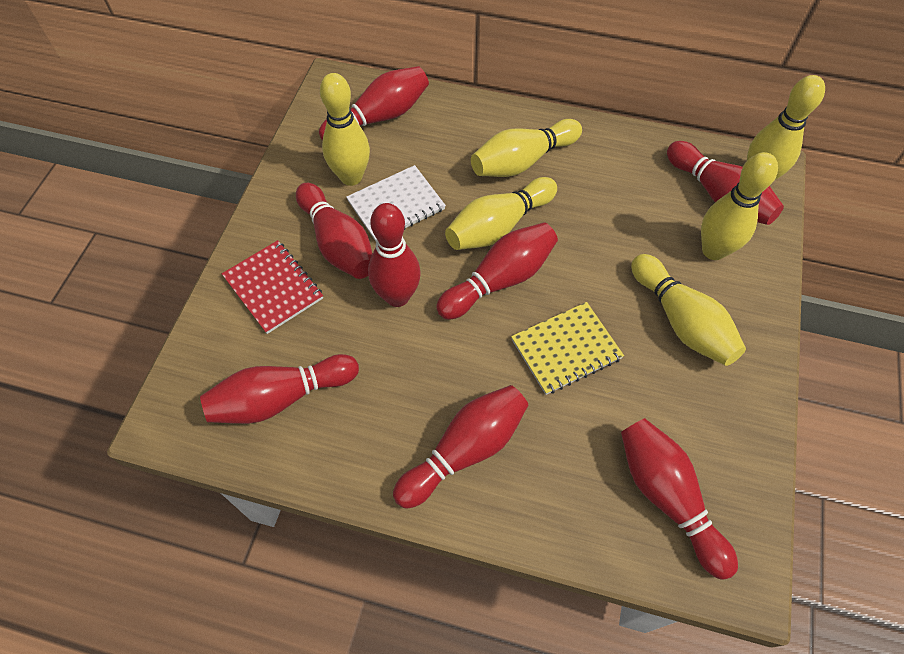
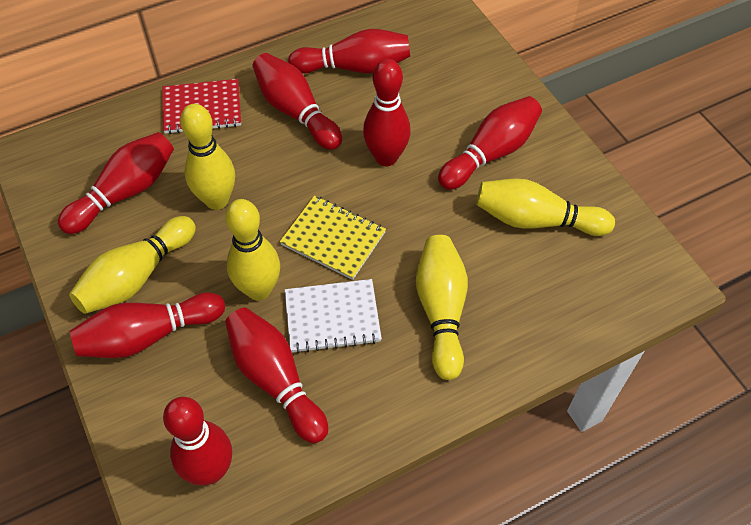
yellow bowling pin: [320,73,370,186] [445,177,557,250] [471,119,582,177] [631,254,746,366] [701,152,778,260] [747,75,825,181] = 6 -> [69,216,196,314] [180,104,235,210] [225,199,280,300] [416,235,468,380] [476,178,615,236] = 5

